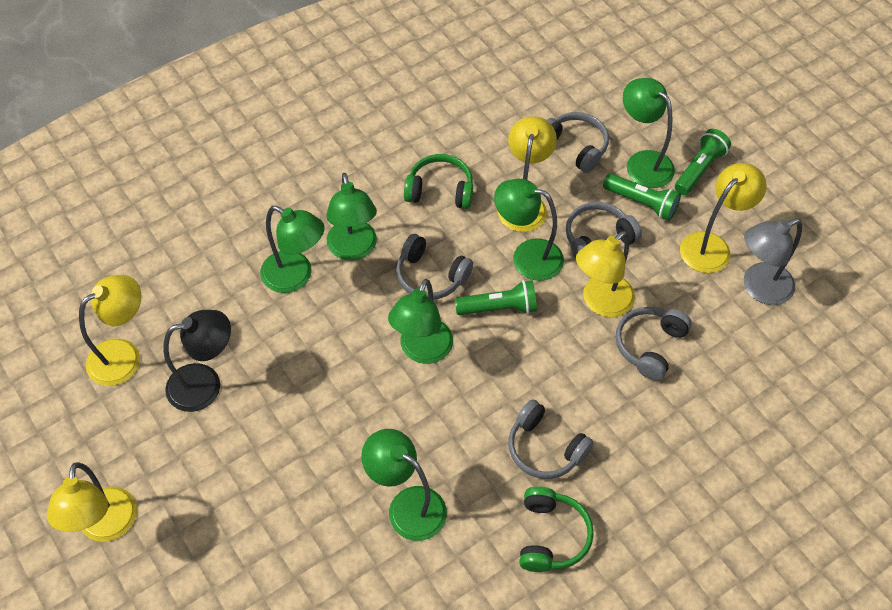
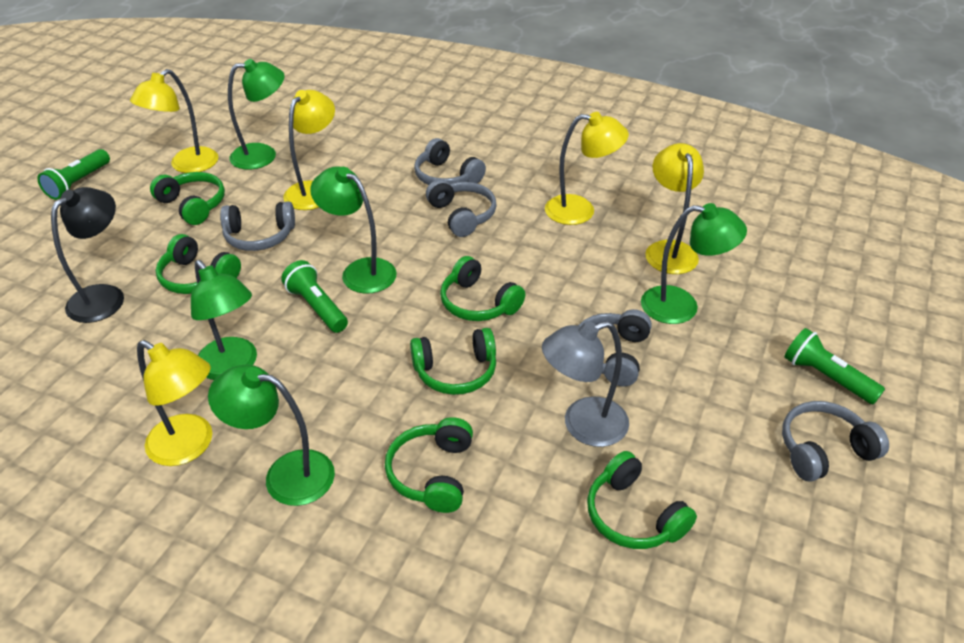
green headphones: [404,154,473,209] [519,486,594,572] = 2 -> [150,172,225,225] [156,234,241,294] [385,417,473,513] [410,328,496,395] [440,256,525,321] [587,451,697,549] = 6
green lamp: [260,206,325,293] [326,173,377,261] [361,429,447,541] [388,279,453,364] [494,179,564,281] [623,78,675,188] = 6 -> [191,260,257,380] [208,365,335,506] [228,59,285,170] [311,166,397,293] [641,203,747,324] = 5

